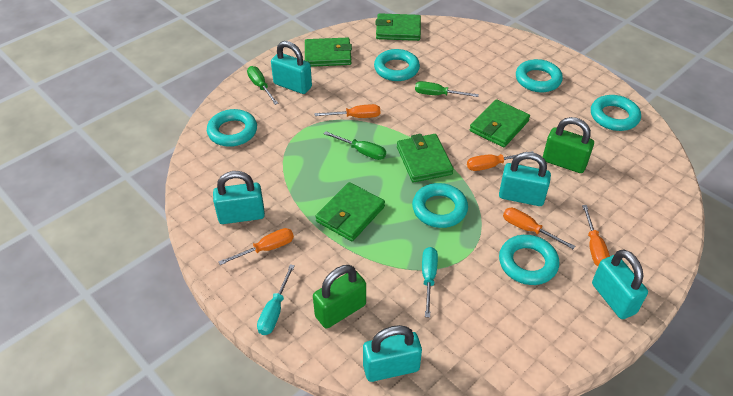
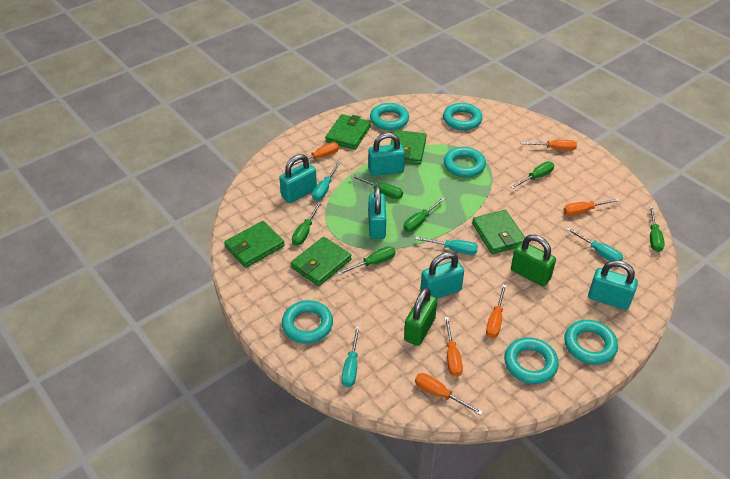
green screwdriver: [247,66,278,105] [324,131,386,160] [415,81,479,97] = 3 -> [292,202,322,246] [337,246,396,275] [350,175,403,199] [403,197,446,232] [511,161,554,189] [649,206,665,252] = 6
orange screwdriver: [218,228,294,265] [315,104,380,118] [467,151,533,171] [503,208,575,249] [582,205,610,266] = 5 -> [292,142,339,166] [415,373,482,415] [444,317,463,377] [486,285,507,338] [521,140,577,151] [563,198,620,216] = 6
turquoise screwdriver: [257,264,295,335] [422,247,438,318] = 2 -> [312,162,341,201] [342,326,360,387] [415,237,478,255] [566,227,623,261] = 4

